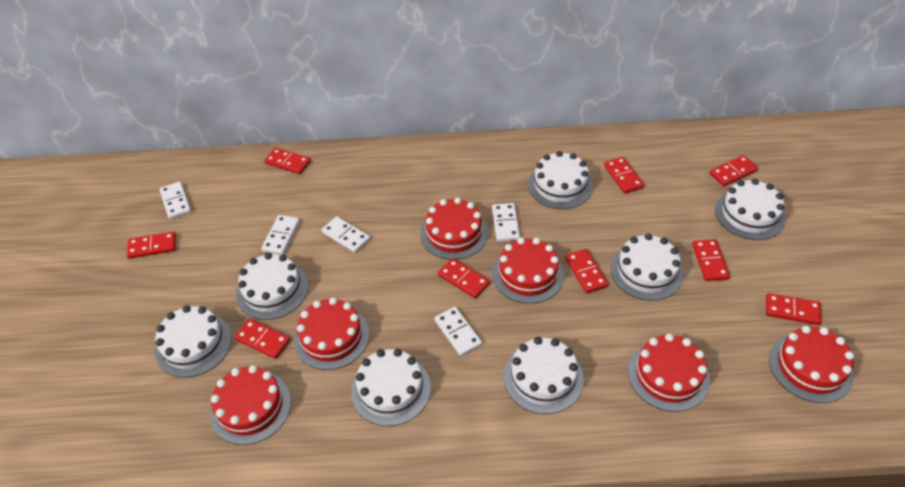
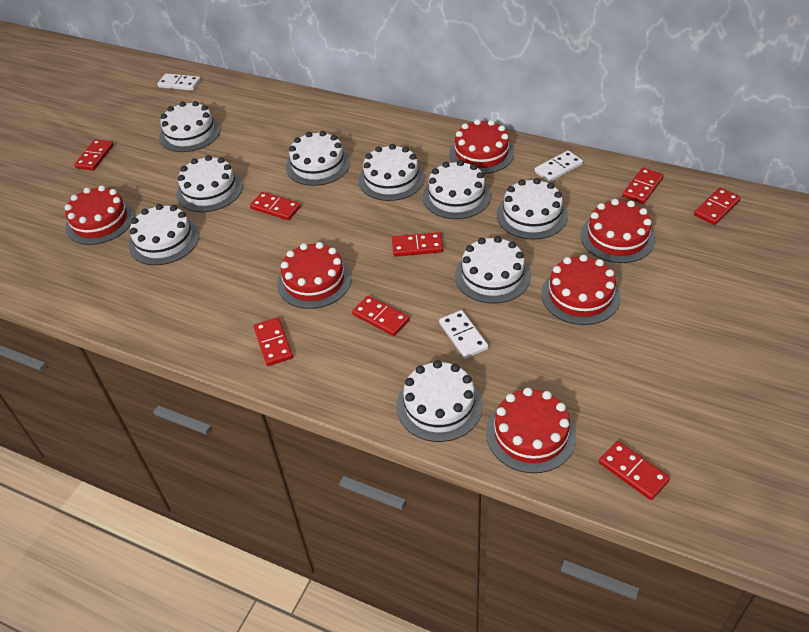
red domino: [127,231,176,259] [234,319,291,359] [264,148,311,174] [438,258,490,299] [565,249,608,294] [604,157,644,194] [692,239,730,281] [709,155,758,186] [766,293,822,325] = 9 -> [74,139,114,171] [250,192,301,220] [254,317,293,366] [352,296,409,336] [392,232,443,257] [599,441,670,500] [622,168,664,204] [694,188,741,225] = 8
white cake: [155,305,232,378] [236,253,308,320] [351,349,431,426] [504,337,584,414] [528,151,593,209] [611,234,684,301] [715,179,786,240] = 7 -> [129,204,199,265] [159,101,221,152] [176,155,243,212] [286,131,350,186] [358,144,425,201] [397,360,483,442] [423,160,491,219] [455,236,531,304] [497,178,568,239] = 9
white domino: [159,182,191,219] [261,215,300,255] [322,216,370,253] [434,307,482,356] [492,203,520,242] = 5 -> [157,73,201,91] [439,310,489,359] [535,150,583,182] = 3

